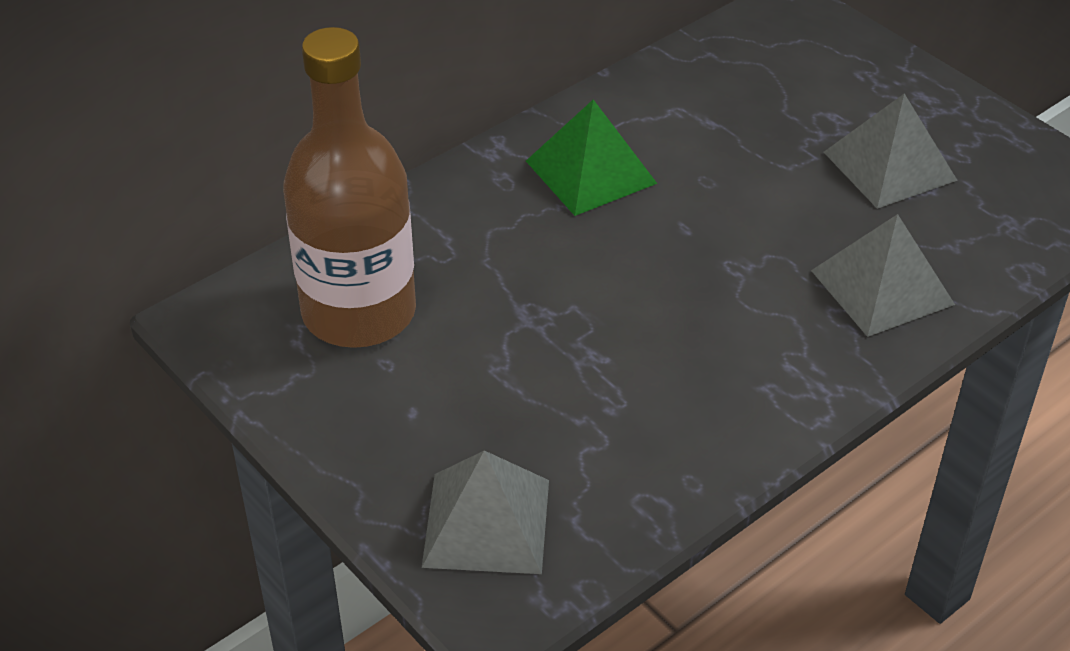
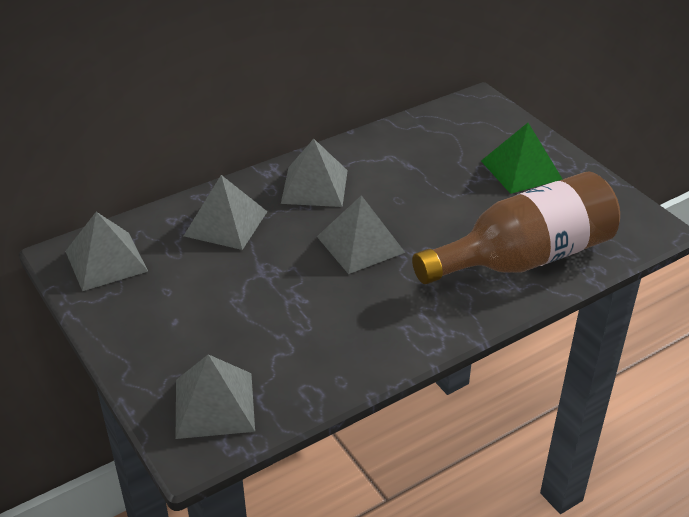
grey pyramid: [422,450,549,574] [811,214,955,337] [824,93,958,209] = 3 -> [65,212,148,291] [176,354,255,439] [184,175,268,250] [281,139,348,207] [317,195,405,274] = 5

